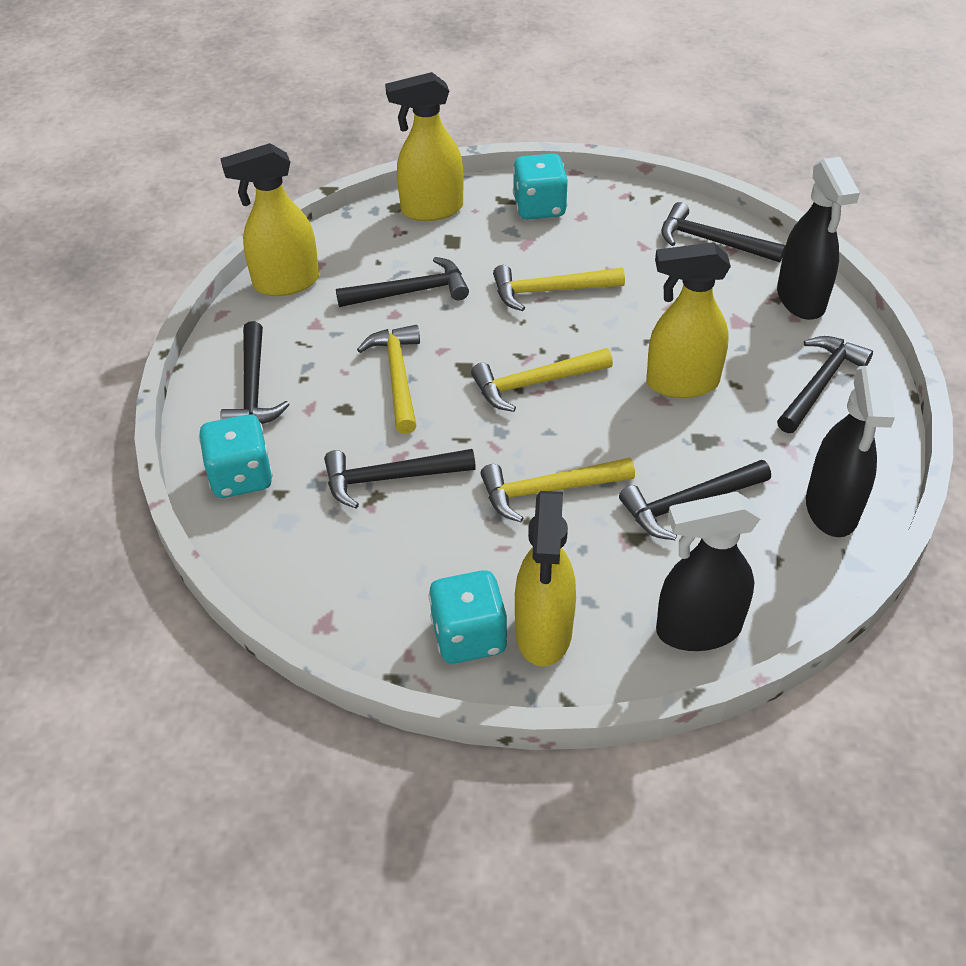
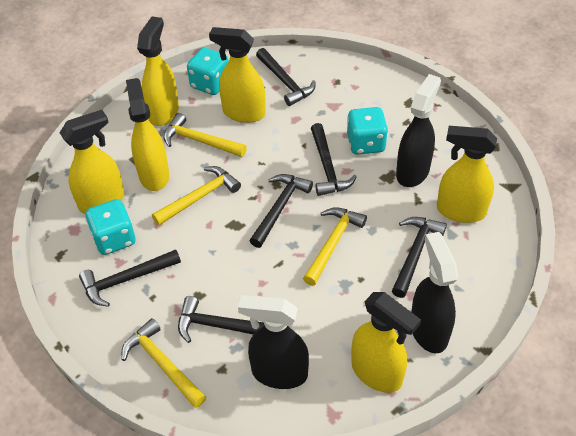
yellow spray bottle: [220,143,319,296] [385,72,464,221] [515,491,576,667] [646,242,731,398] = 4 -> [60,110,124,214] [126,78,169,191] [137,16,179,126] [209,27,266,123] [351,292,421,393] [437,126,497,223] = 6

